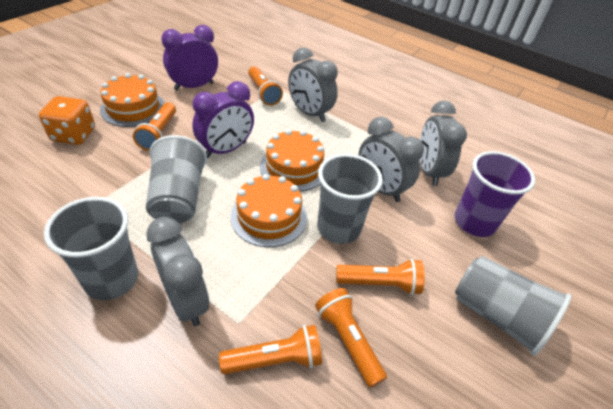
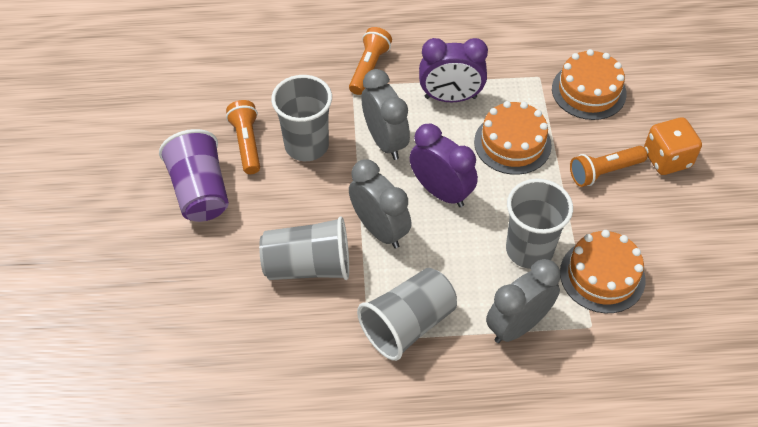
grey clock: [146,217,209,326] [288,48,338,122] [358,117,424,202] [420,101,467,186] = 4 -> [349,159,412,248] [361,69,410,160] [486,259,561,343] = 3
orange flashlight: [133,102,176,151] [219,325,322,374] [248,66,283,106] [315,288,387,388] [336,259,425,295] = 5 -> [226,100,260,174] [349,27,392,95] [570,146,647,187] = 3

